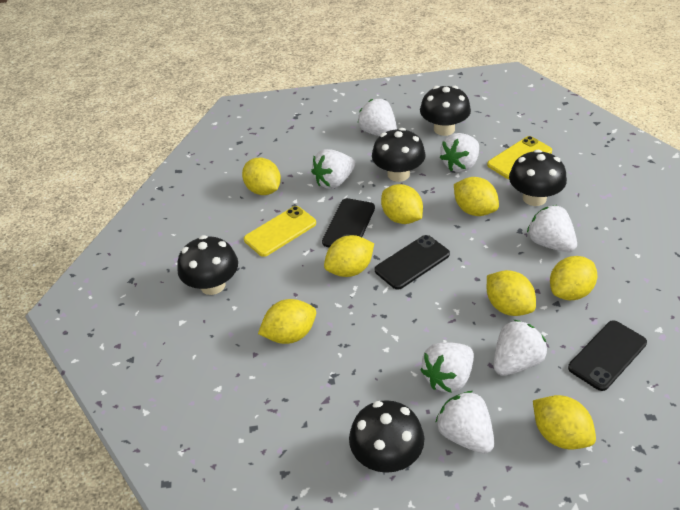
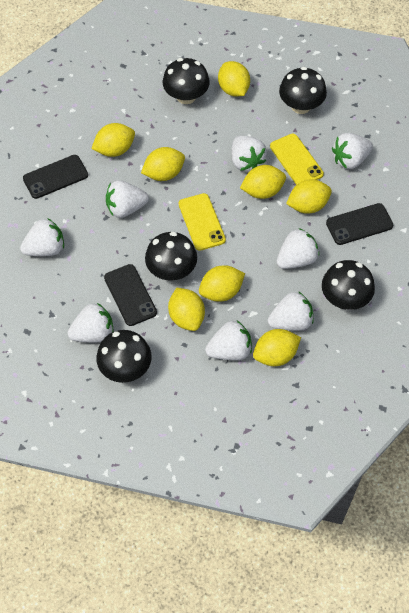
white strawberry: [311,149,355,189] [358,99,397,136] [420,342,474,393] [435,391,494,454] [439,133,479,172] [493,320,547,376] [527,205,577,252] = 7 -> [20,218,64,256] [68,303,114,343] [106,180,149,218] [205,321,252,360] [231,136,267,172] [268,291,314,331] [277,228,319,269] [332,133,373,169] = 8

